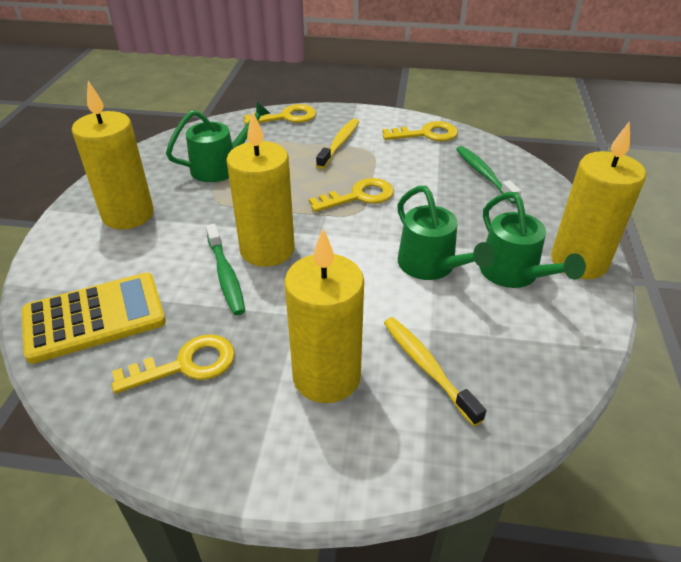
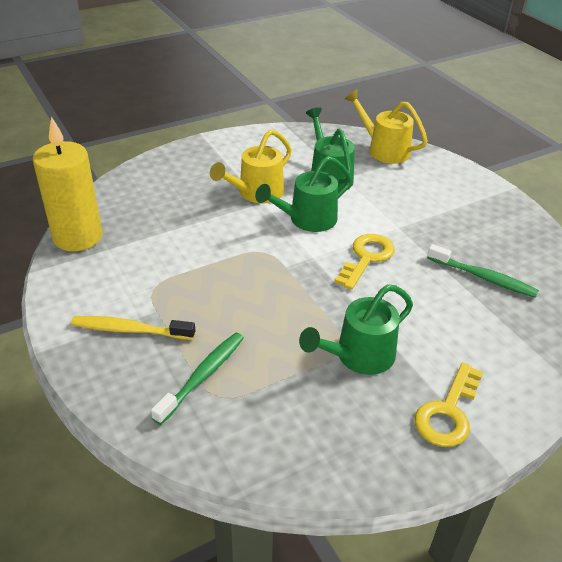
yellow calculator: [22,273,166,364] = 1 -> none = 0
yellow candle: [72,81,154,229] [226,111,295,267] [284,229,364,403] [551,121,646,279] = 4 -> [33,116,102,251] = 1
yellow key: [111,334,235,394] [244,104,316,125] [309,178,394,212] [382,121,458,141] = 4 -> [335,234,395,290] [415,363,483,447] = 2
yellow toothbrush: [316,119,359,169] [384,317,487,426] = 2 -> [71,316,195,340] = 1
yellow watering can: none = 0 -> [210,129,292,203] [345,89,428,164] = 2

